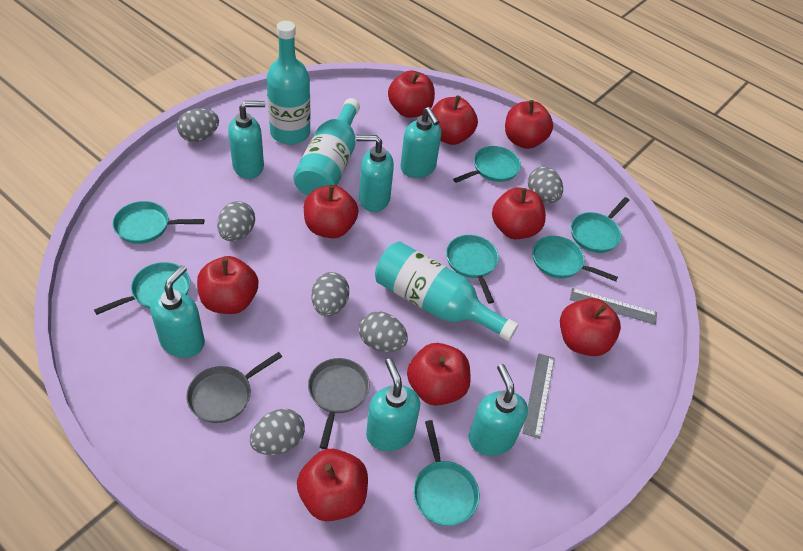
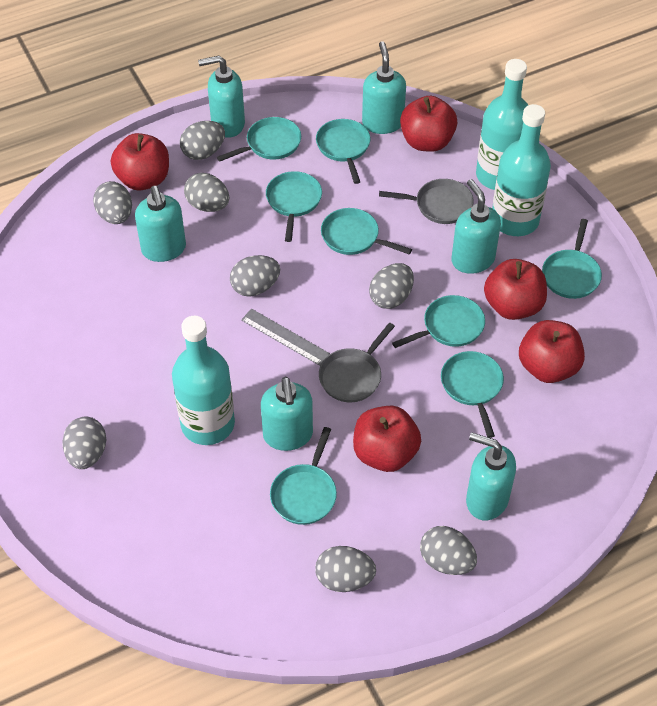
grey egg: [177,108,219,142] [217,201,255,241] [250,409,305,455] [311,272,349,317] [359,311,408,352] [528,166,563,203] = 6 -> [62,416,106,469] [93,181,132,224] [180,121,225,160] [184,173,229,212] [230,255,280,297] [315,546,376,592] [369,263,414,309] [420,526,477,575] = 8
grey ruler: [523,353,554,439] [570,288,657,325] = 2 -> [241,309,330,366] = 1
red apple: [197,256,258,314] [297,449,368,521] [304,185,358,238] [388,70,435,118] [407,343,471,406] [432,96,478,145] [492,187,546,239] [505,100,553,149] [560,298,621,356] = 9 -> [111,133,169,191] [353,406,421,472] [400,96,457,152] [484,259,547,320] [519,320,585,383] = 5
turquoise pan: [94,262,190,315] [113,201,204,244] [413,420,480,526] [446,235,499,304] [453,146,521,183] [532,236,618,282] [571,197,630,253] = 7 -> [217,117,301,161] [266,171,322,242] [270,427,337,525] [316,119,370,184] [321,208,412,255] [392,295,485,348] [441,351,504,438] [542,219,602,299] = 8

